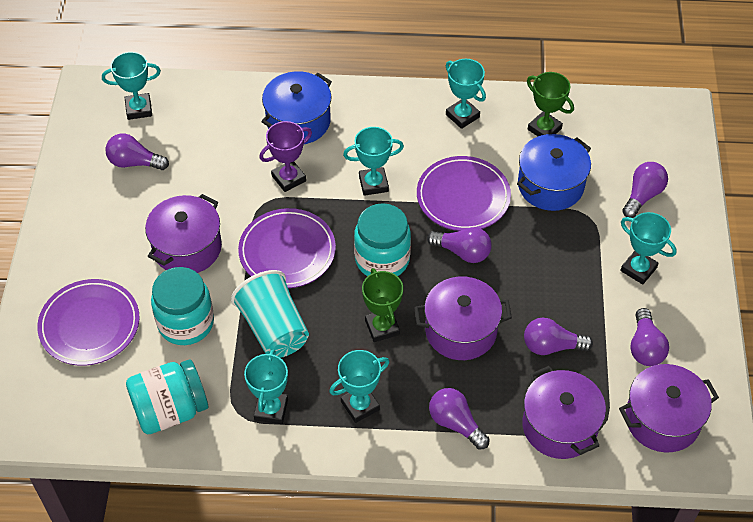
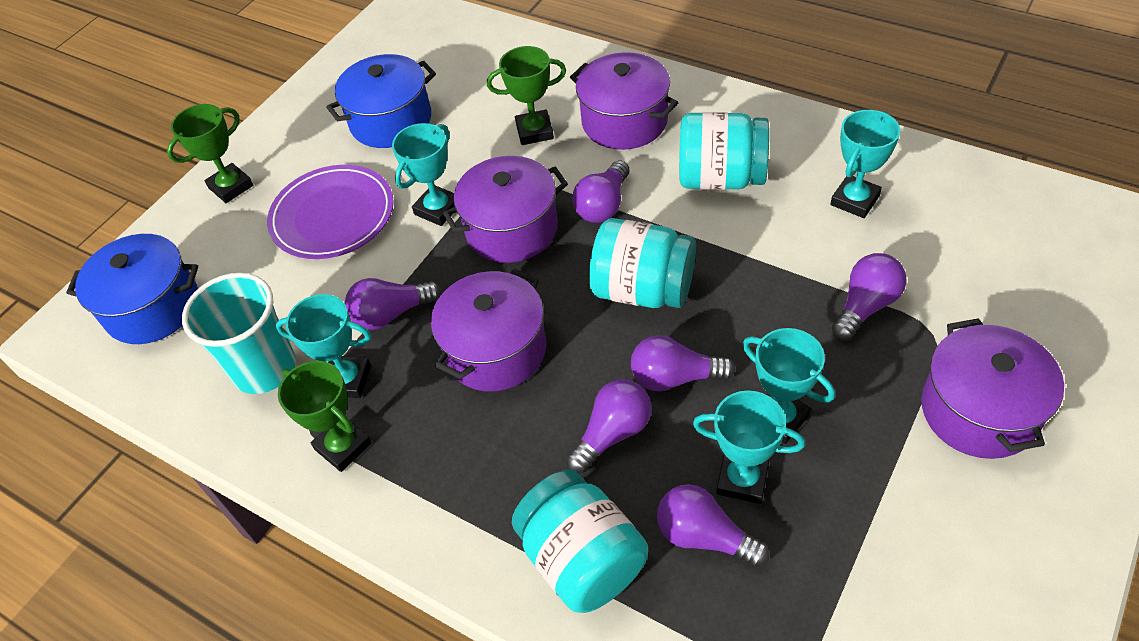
green trophy: [362,268,403,342] [527,72,574,136] = 2 -> [167,104,253,203] [278,361,372,472] [487,46,566,145] = 3
purple plate: [37,279,140,366] [238,208,336,288] [417,156,511,231] = 3 -> [267,165,394,259] = 1
purple trophy: [259,121,312,192] = 1 -> none = 0
turquoise trophy: [102,52,161,120] [244,349,288,424] [329,350,389,423] [343,127,404,196] [446,59,486,129] [620,212,677,285] = 6 -> [276,294,371,398] [392,123,455,226] [693,391,805,504] [743,328,835,444] [830,110,900,218] = 5

